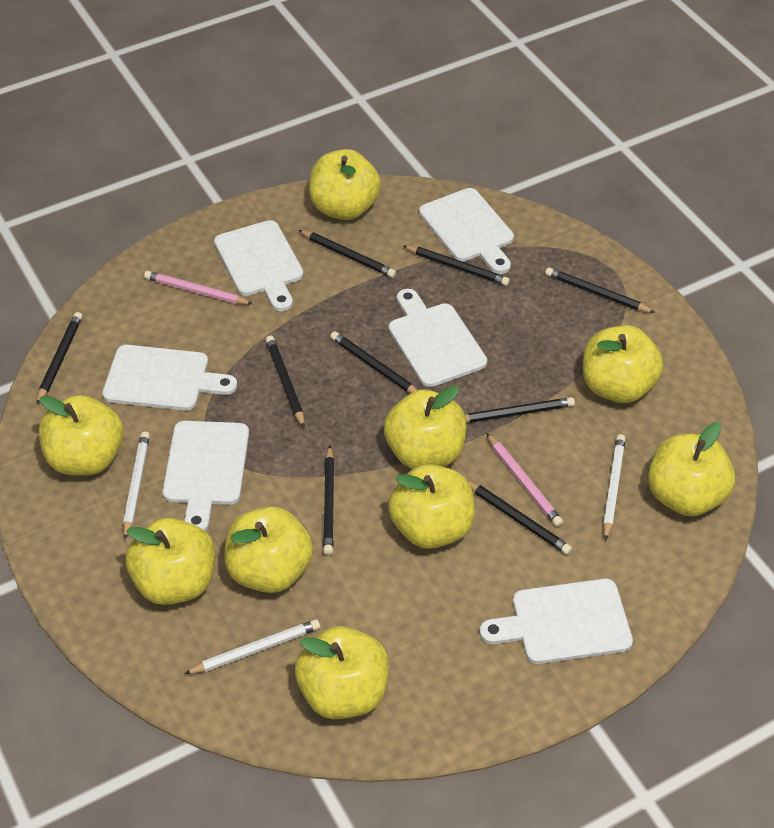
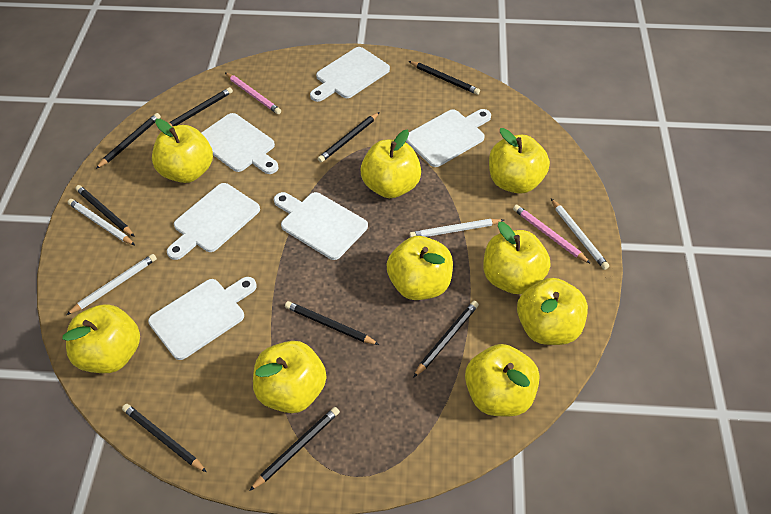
white pencil: [123,431,150,539] [184,619,320,674] [603,434,626,541] = 3 -> [66,254,157,315] [68,199,135,245] [409,219,504,237] [551,199,609,270] = 4

